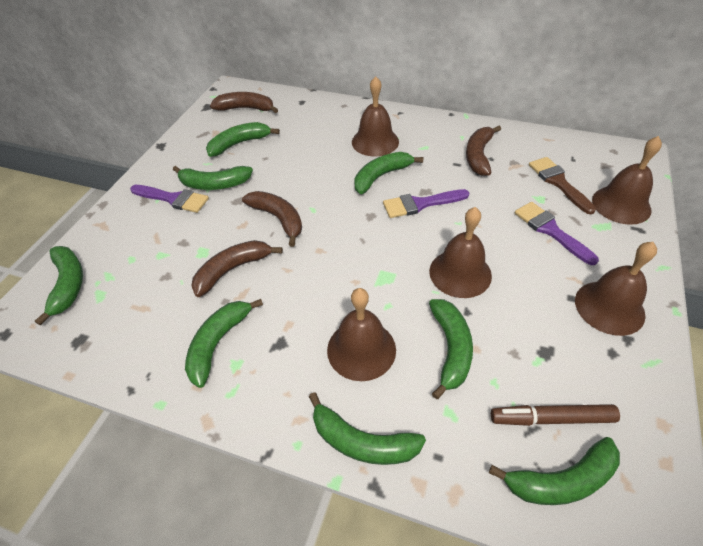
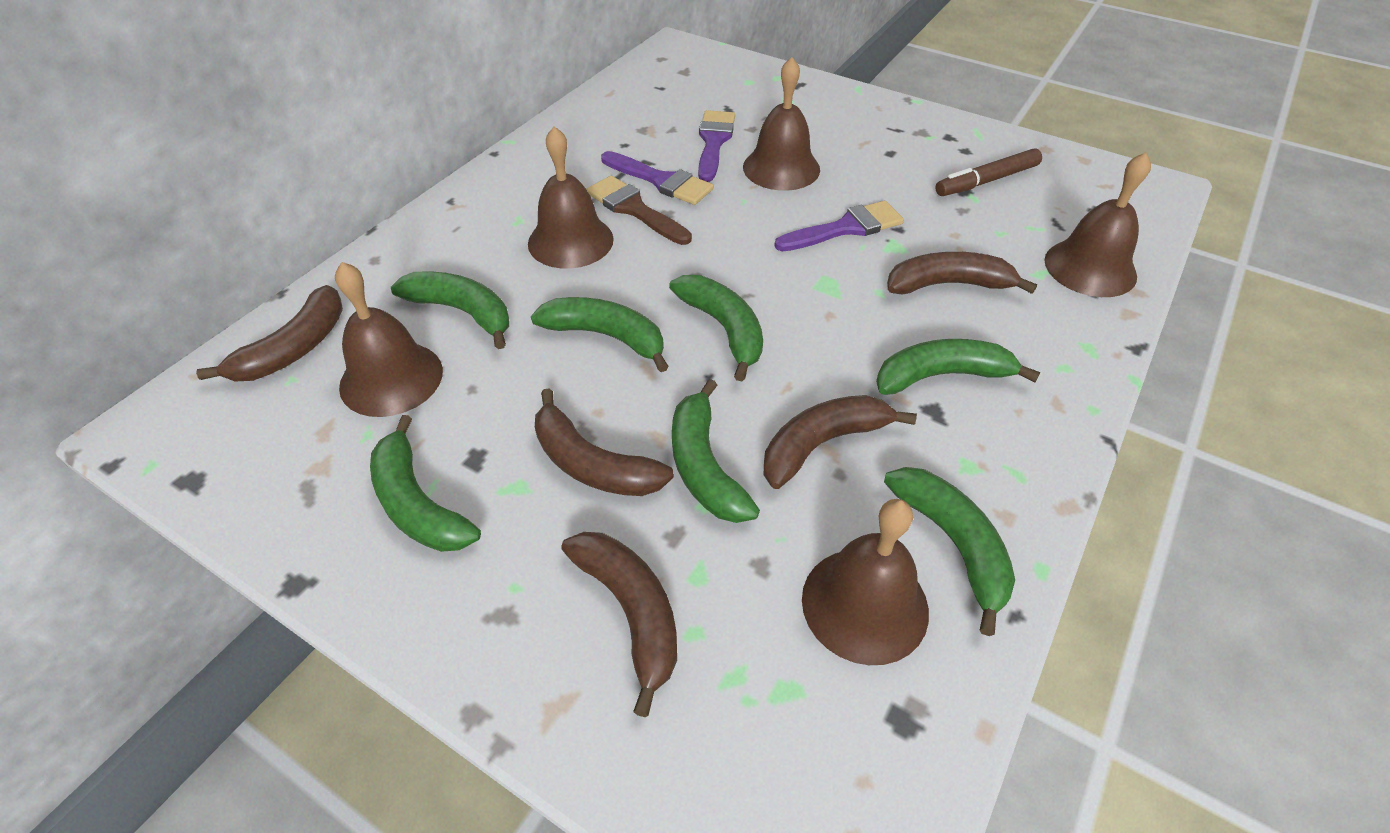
brown banana: [191,240,283,297] [210,92,278,113] [242,191,302,247] [466,126,501,176] = 4 -> [196,285,343,382] [535,389,674,496] [561,532,677,717] [764,395,917,489] [887,252,1037,295] = 5
green banana: [35,246,83,326] [173,166,253,190] [185,299,263,388] [206,122,280,157] [309,392,426,465] [354,152,423,194] [429,299,473,399] [489,437,620,505] = 8 -> [370,415,481,552] [391,272,509,349] [531,297,669,372] [669,275,763,381] [672,379,760,523] [876,339,1040,395] [884,467,1015,636] = 7

